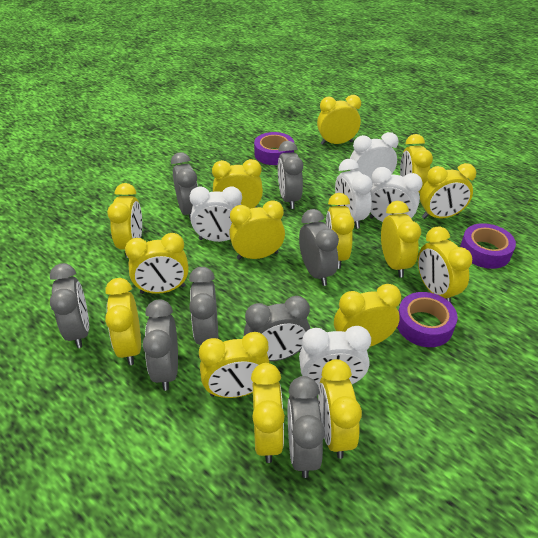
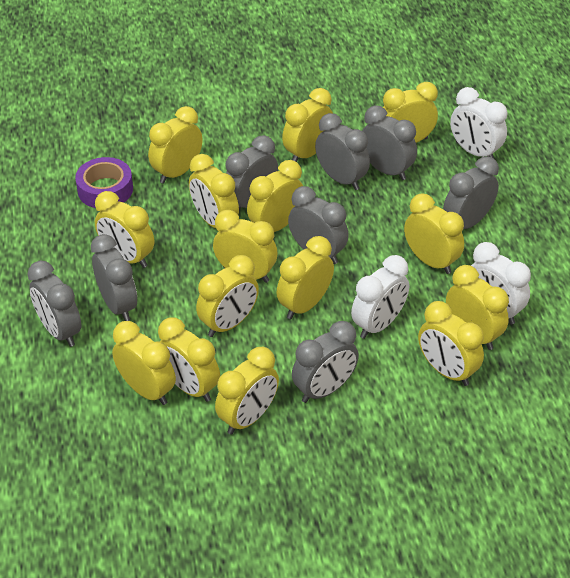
purple tape: [254,132,294,165] [397,292,458,347] [460,223,516,269] = 3 -> [75,157,133,208] = 1
white clock: [189,186,242,242] [299,326,371,387] [335,159,373,229] [350,132,399,184] [369,167,423,222] = 5 -> [351,255,409,339] [450,87,507,159] [471,242,531,325] = 3

